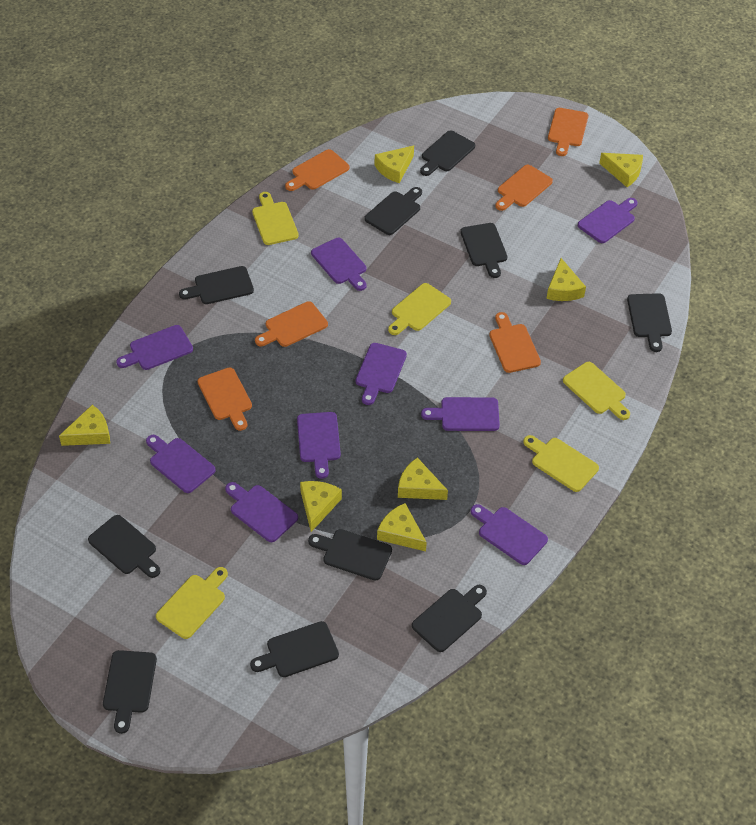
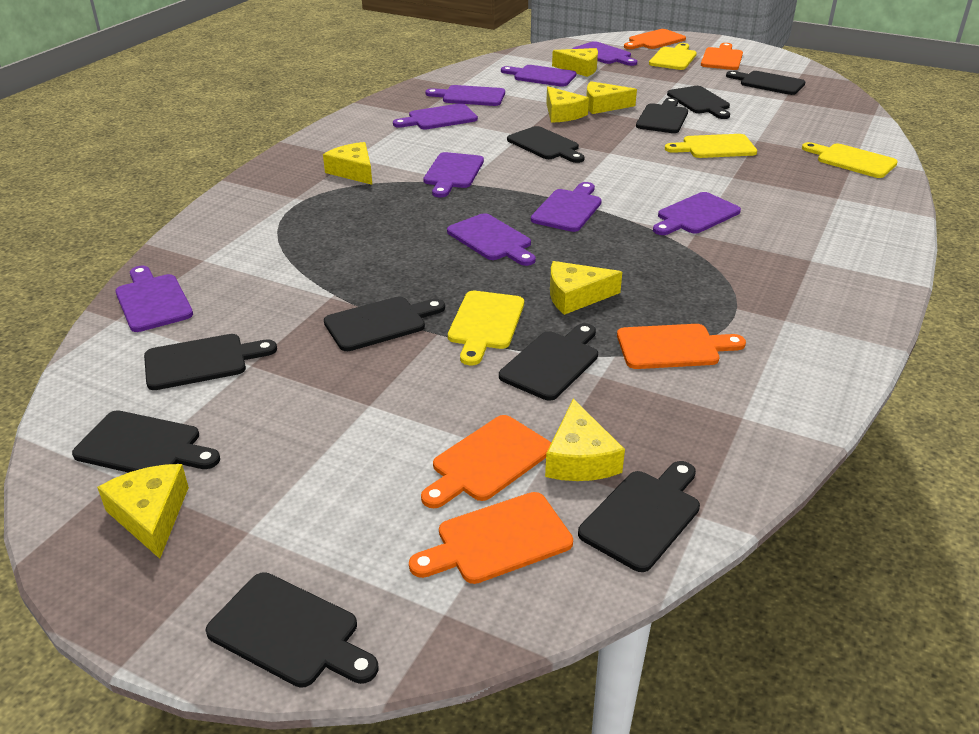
orange cutting board: [198,367,252,431] [255,301,328,347] [285,149,350,191] [489,312,541,373] [495,165,553,211] [548,108,588,156] = 6 -> [409,492,573,584] [421,415,551,508] [617,324,746,369] [624,29,686,49] [701,43,743,70] = 5
yellow cutting board: [156,567,228,639] [252,192,299,245] [388,283,451,335] [523,435,599,492] [563,362,630,420] = 5 -> [448,291,524,365] [649,43,697,70] [665,134,757,158] [802,142,898,178] = 4

